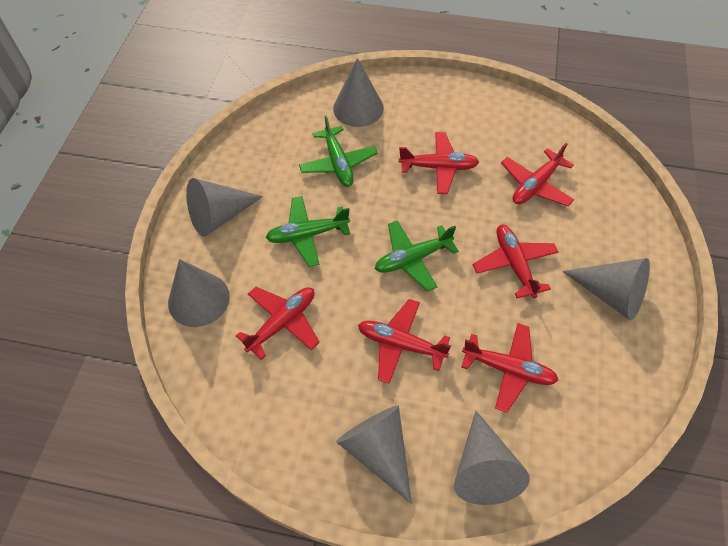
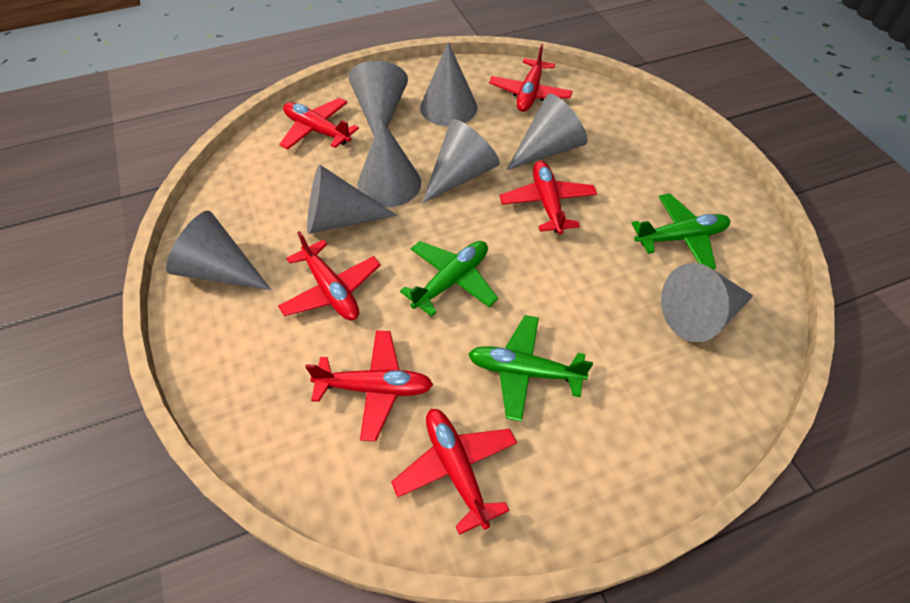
grey cone: [168,259,230,327] [186,178,263,237] [333,58,384,127] [336,405,412,504] [454,411,530,505] [562,258,650,320] = 6 -> [166,211,271,290] [307,164,397,234] [348,61,408,137] [357,119,421,207] [420,42,477,126] [422,119,500,203] [507,94,588,170] [661,263,753,342] = 8

